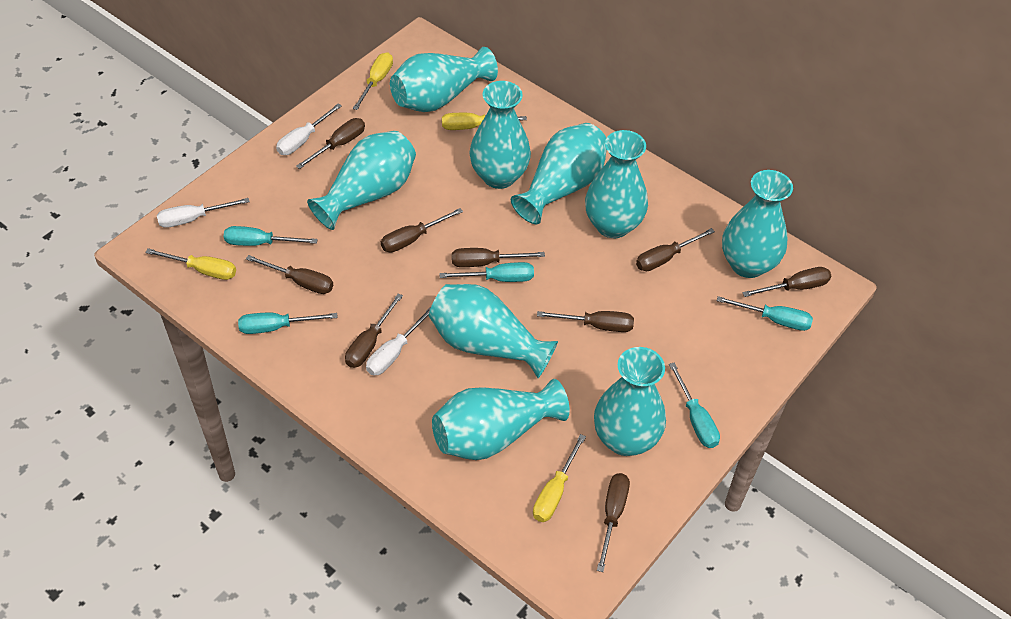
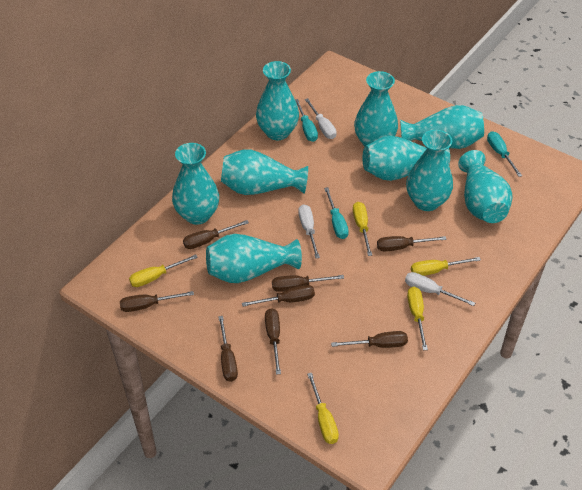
brown screwdriver: [246,255,333,294] [296,118,365,169] [345,293,403,368] [381,208,463,253] [452,248,545,267] [537,311,634,332] [597,473,630,572] [636,228,715,271] [743,267,831,297] = 9 -> [120,291,194,312] [183,220,249,249] [218,316,238,382] [242,285,315,307] [265,308,281,375] [272,275,344,292] [331,331,408,348] [377,236,447,251] = 8
turquoise screwdriver: [224,226,318,246] [238,313,338,334] [439,262,534,282] [669,363,720,448] [717,296,813,331] = 5 -> [295,99,318,142] [324,187,349,239] [487,131,522,177] = 3
yellow screwdriver: [145,248,236,280] [353,52,393,110] [442,113,527,130] [533,434,586,522] = 4 -> [129,255,198,287] [307,373,339,444] [353,202,372,256] [407,287,428,350] [411,257,481,276] = 5

